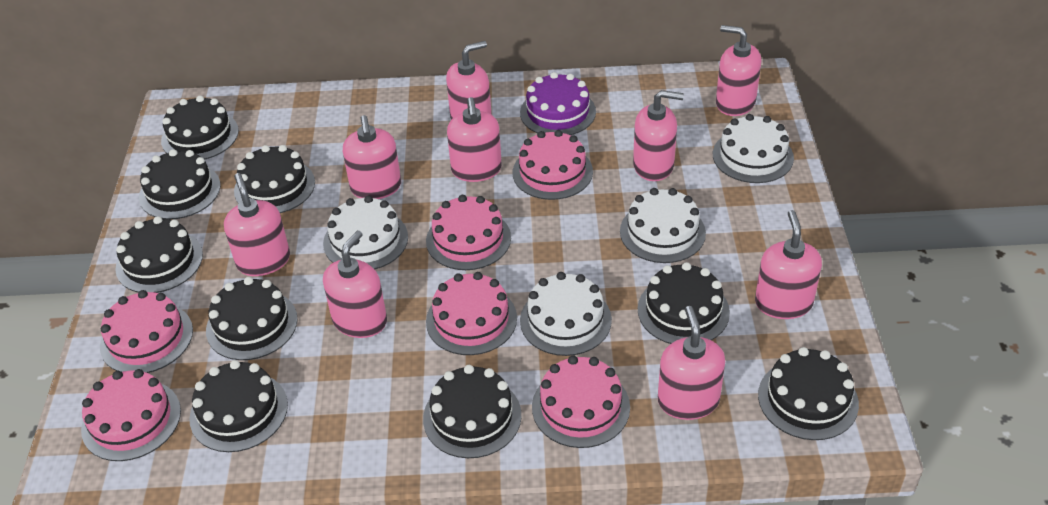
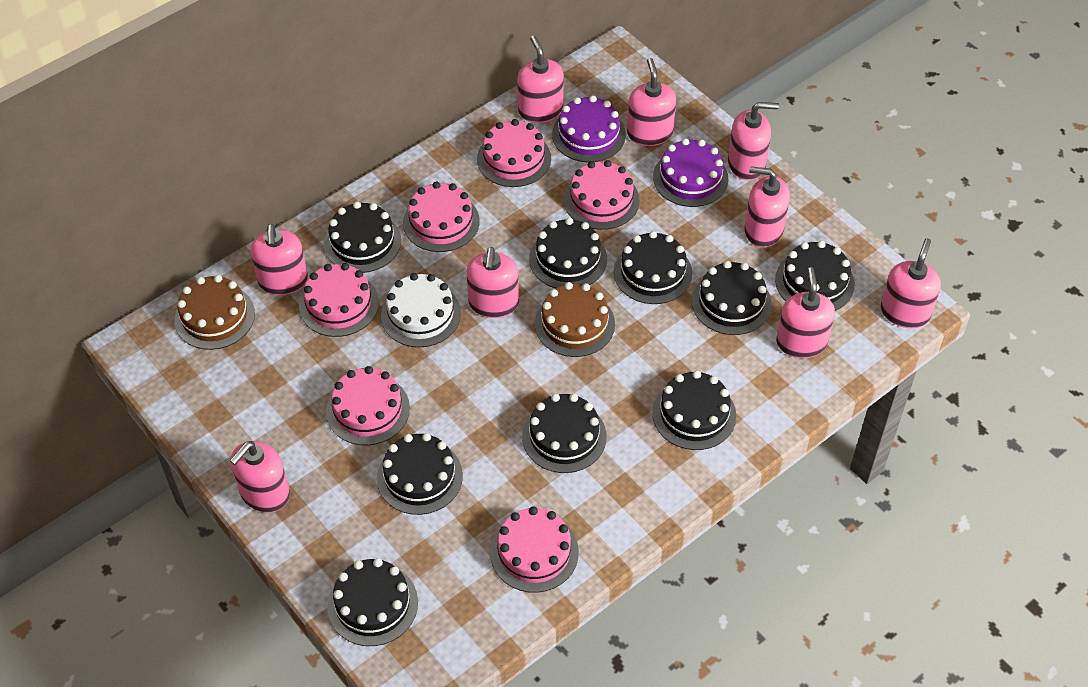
brown cake: none = 0 -> [174,275,255,350] [535,282,615,357] = 2
purple cake: [520,72,596,135] = 1 -> [552,96,626,162] [653,138,728,207] = 2
white cake: [323,195,408,269] [520,272,612,356] [620,188,706,263] [713,114,794,183] = 4 -> [381,273,461,347] = 1

